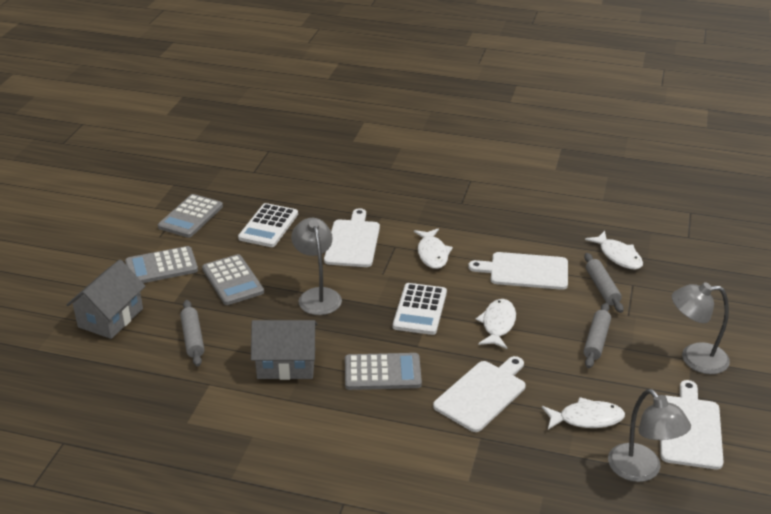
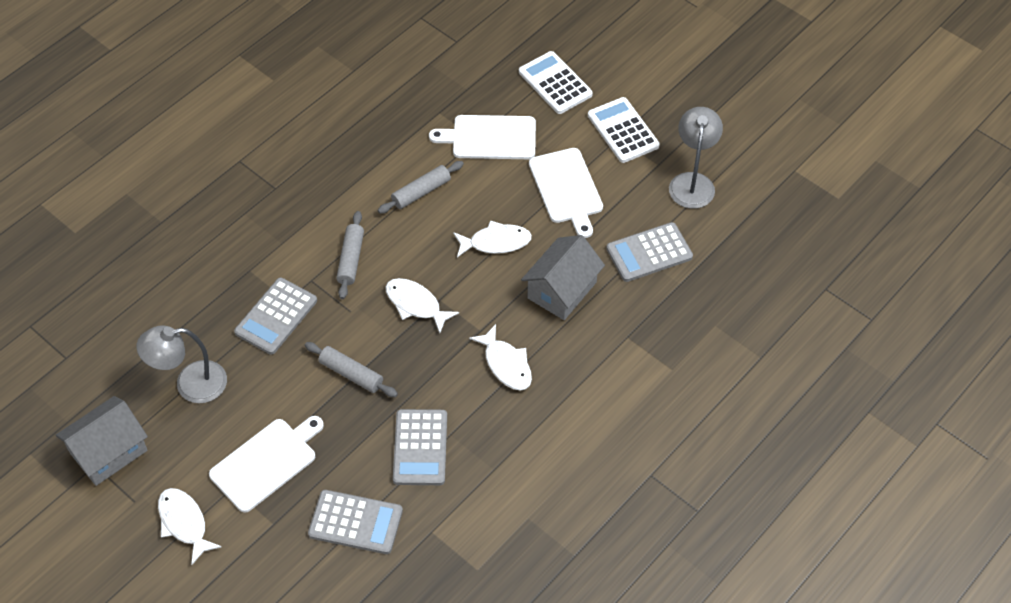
grey lamp: [291,218,342,315] [608,389,691,482] [672,282,730,374] = 3 -> [136,325,227,403] [669,107,723,209] = 2
white cutting board: [324,208,380,267] [433,356,526,432] [468,252,568,290] [660,380,724,469] = 4 -> [209,416,324,513] [429,115,536,159] [529,148,603,238] = 3

